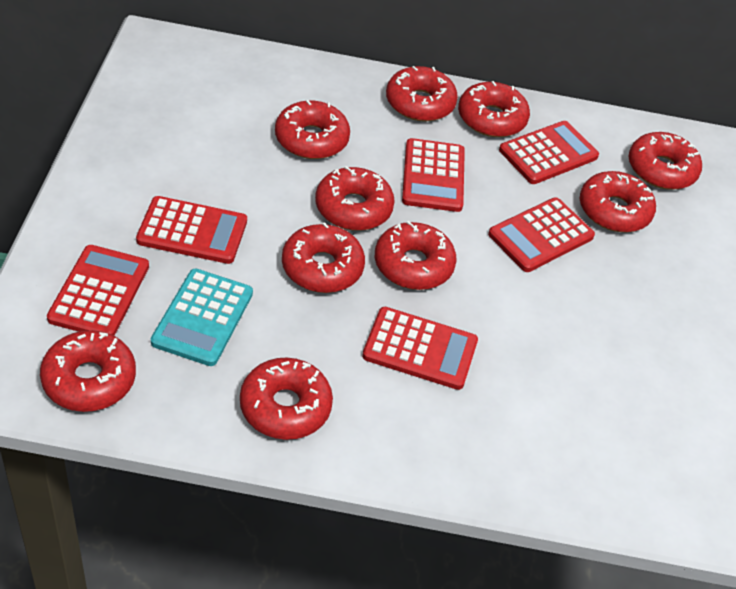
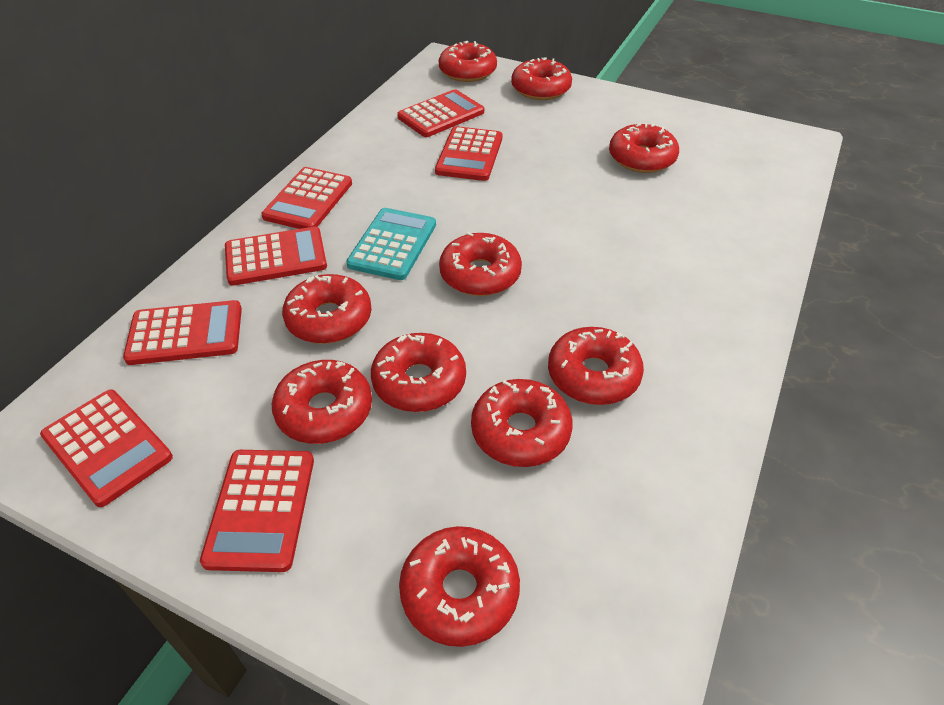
red calculator: [47,245,149,336] [136,196,247,264] [362,307,478,390] [402,138,465,212] [488,197,595,272] [499,121,599,184] = 6 -> [40,390,173,507] [123,300,242,365] [200,450,314,572] [225,227,327,286] [261,167,352,229] [397,89,484,137] [435,126,502,181] = 7

